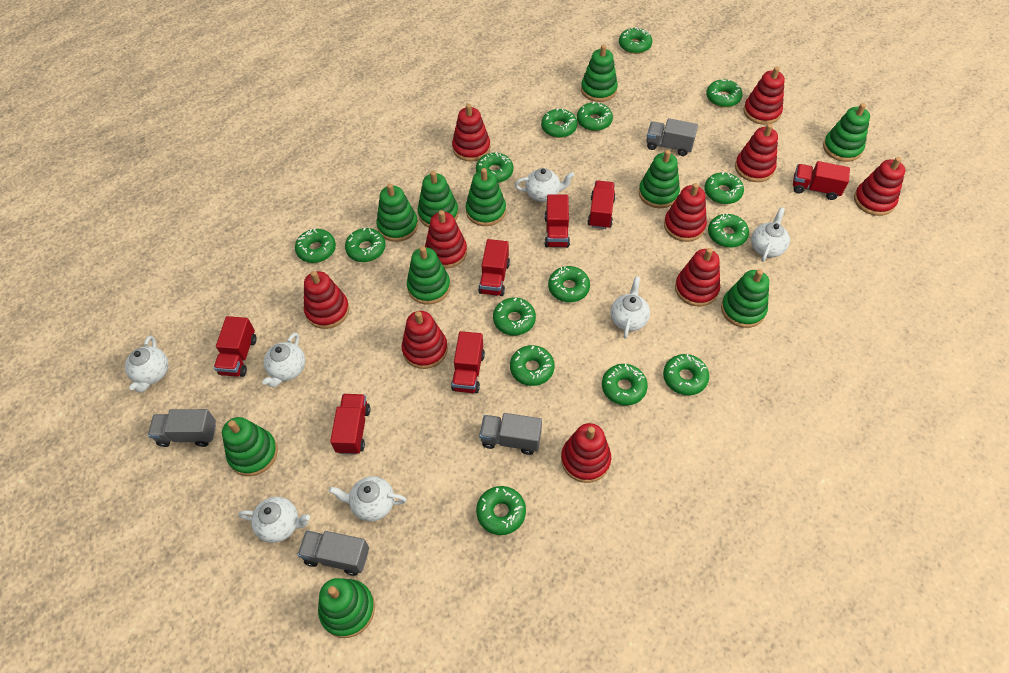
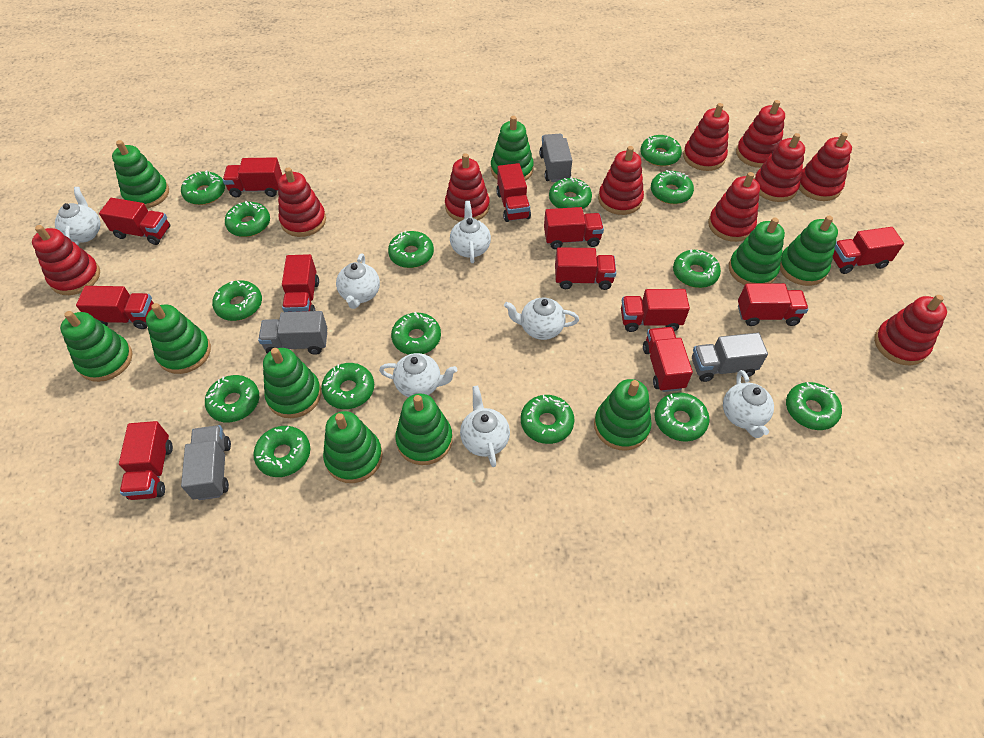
red truck: [214,316,257,377] [330,394,370,455] [451,331,485,393] [478,239,510,296] [545,194,570,248] [587,181,616,229] [793,161,850,200] = 7 -> [76,286,154,329] [99,198,170,245] [119,421,173,500] [223,157,282,197] [282,254,319,312] [496,163,531,222] [544,207,604,249] [555,247,616,290] [621,289,690,332] [643,327,693,392] [738,283,809,326] [833,227,904,274] = 12

